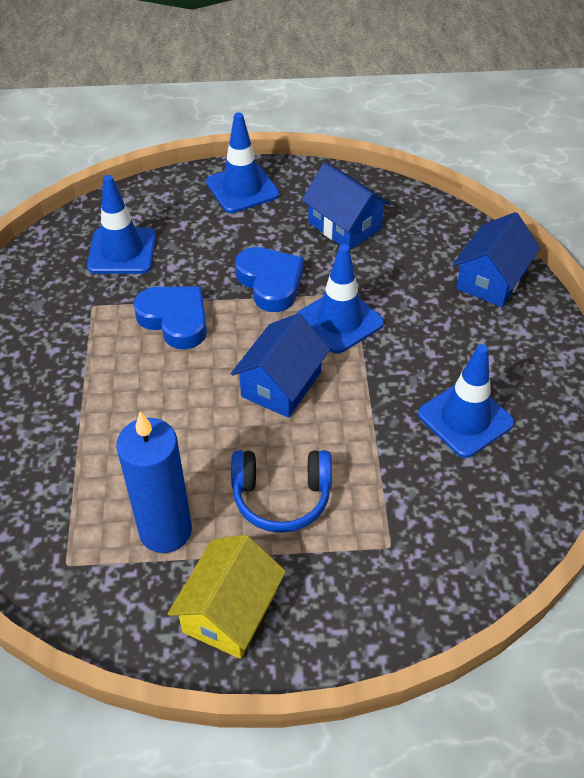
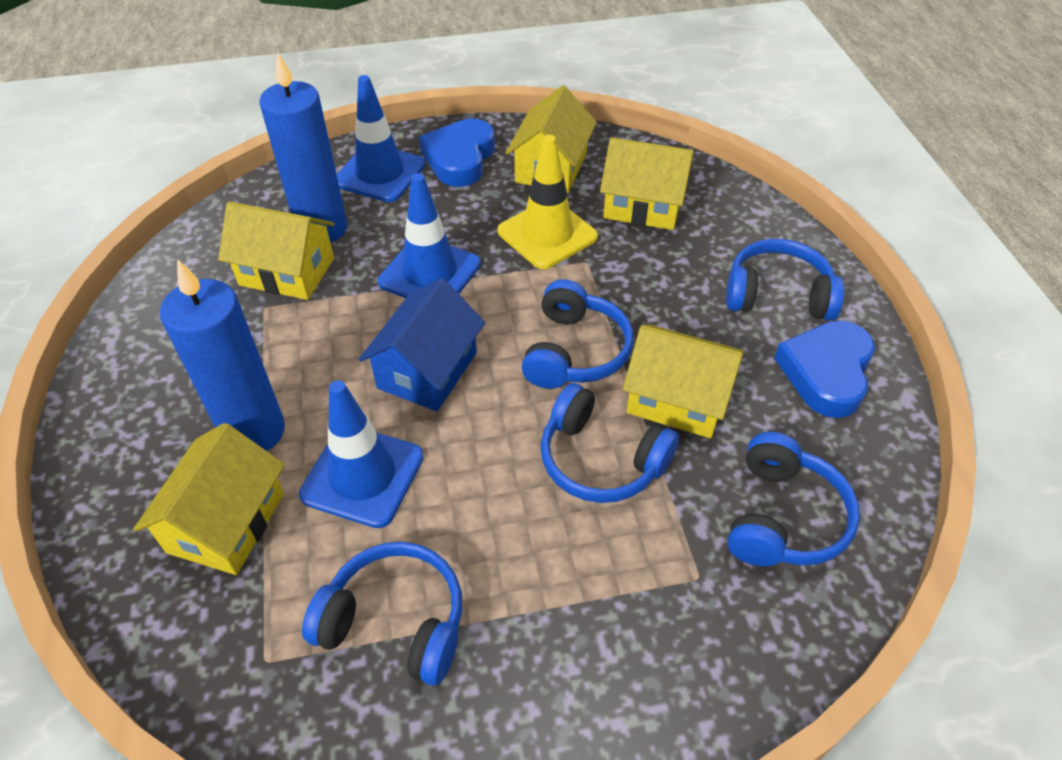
blue candle: [116,412,192,553] = 1 -> [160,259,285,451] [259,52,347,243] = 2
blue headphones: [231,450,332,533] = 1 -> [302,542,462,686] [522,279,634,389] [540,383,679,503] [726,239,844,321] [727,432,860,566] = 5
blue house: [231,313,330,418] [302,163,391,250] [453,212,541,307] = 3 -> [359,278,485,411] = 1
blue traffic cone: [87,175,156,274] [206,113,279,213] [298,244,384,354] [418,344,514,458] = 4 -> [299,380,424,528] [337,75,425,202] [378,173,481,298] = 3
yellow house: [168,535,286,659] = 1 -> [134,423,285,575] [218,201,335,300] [506,85,597,193] [600,137,694,230] [623,325,744,438] = 5
yellow traffic cone: none = 0 -> [498,135,598,269] = 1

